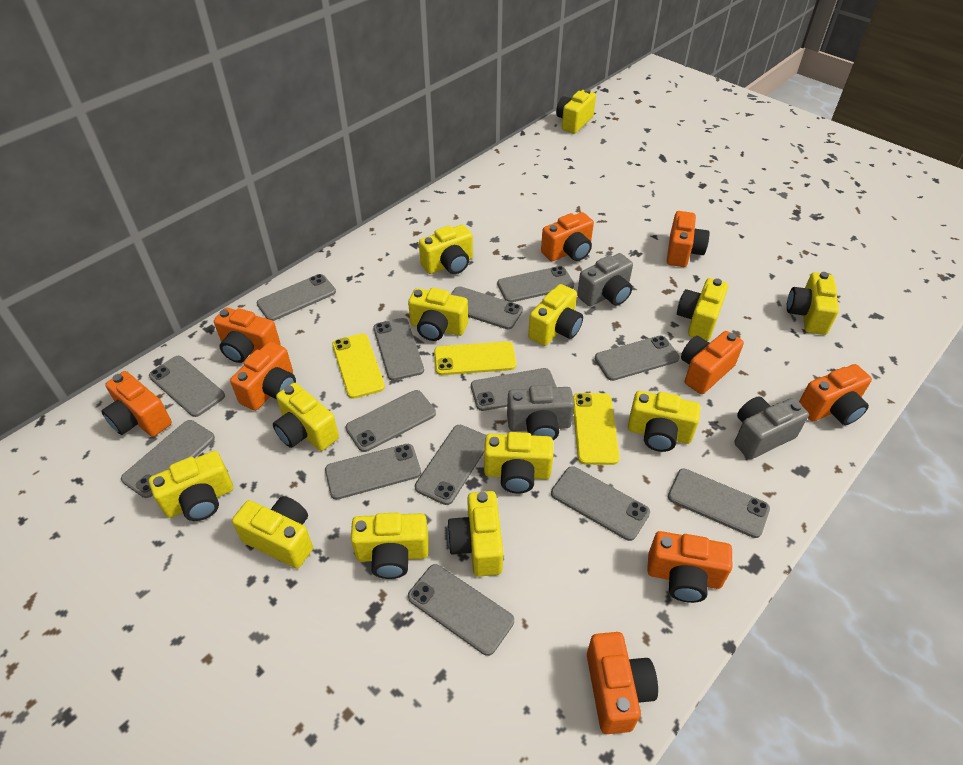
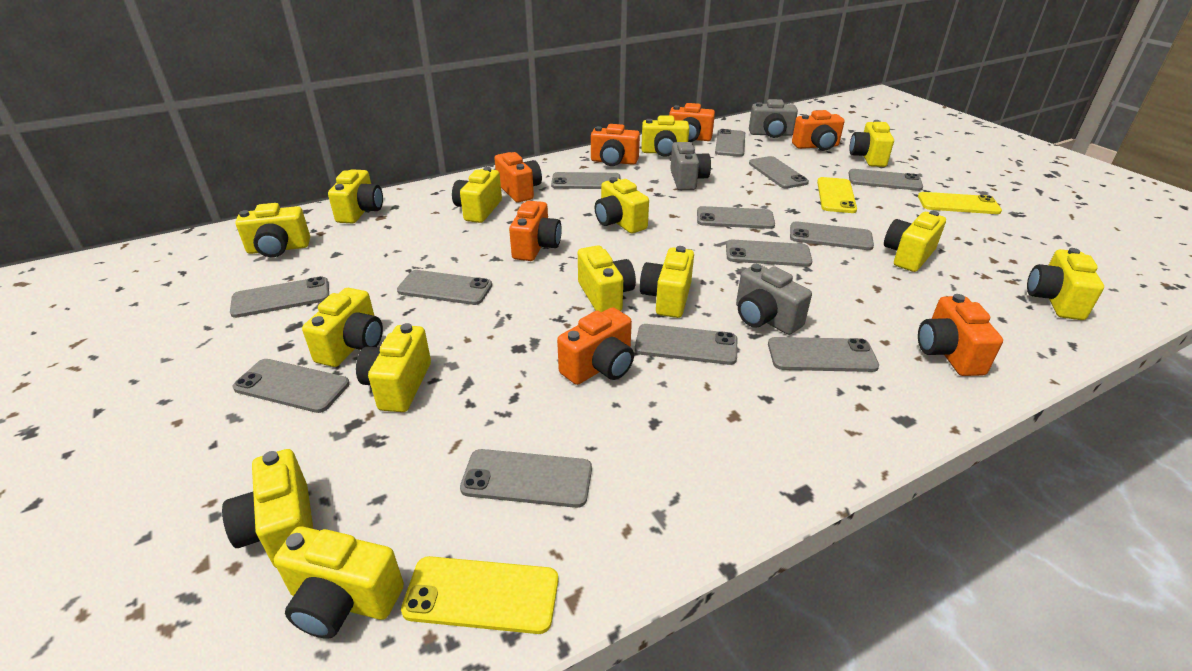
grey phone: [121,420,215,498] [149,356,225,417] [257,274,336,321] [325,444,421,500] [346,390,436,452] [373,318,424,381] [408,564,514,656] [415,425,486,505] [450,286,523,329] [471,368,557,411] [497,266,574,302] [551,466,650,541] [595,336,680,381] [668,468,770,538] = 14 -> [230,276,329,318] [232,359,350,413] [397,270,492,305] [460,449,592,508] [551,172,620,189] [635,324,737,365] [697,206,775,229] [715,129,745,157] [726,239,812,267] [749,156,809,189] [768,337,879,372] [790,221,874,250] [848,169,923,191] = 13
orange camera: [101,371,172,437] [214,308,281,363] [230,342,296,411] [541,212,594,261] [587,632,658,734] [647,531,732,603] [667,211,710,267] [681,331,744,394] [799,364,872,425] = 9 -> [494,152,542,202] [509,201,562,261] [557,307,634,385] [591,124,640,166] [669,103,715,142] [792,110,845,151] [918,294,1003,376] = 7
yellow camera: [149,451,233,521] [232,496,313,569] [273,383,339,451] [351,513,429,579] [408,288,468,341] [419,225,473,274] [447,491,503,577] [484,432,553,493] [528,284,583,346] [556,89,596,134] [628,391,701,452] [677,278,728,341] [787,272,839,335] = 13 -> [222,449,313,568] [235,203,310,257] [274,526,404,639] [302,288,383,367] [328,169,383,223] [356,323,431,412] [452,167,502,223] [578,245,636,312] [595,177,649,233] [640,246,694,318] [641,115,689,157] [849,120,894,167] [884,211,946,272] [1027,248,1104,320] = 14

